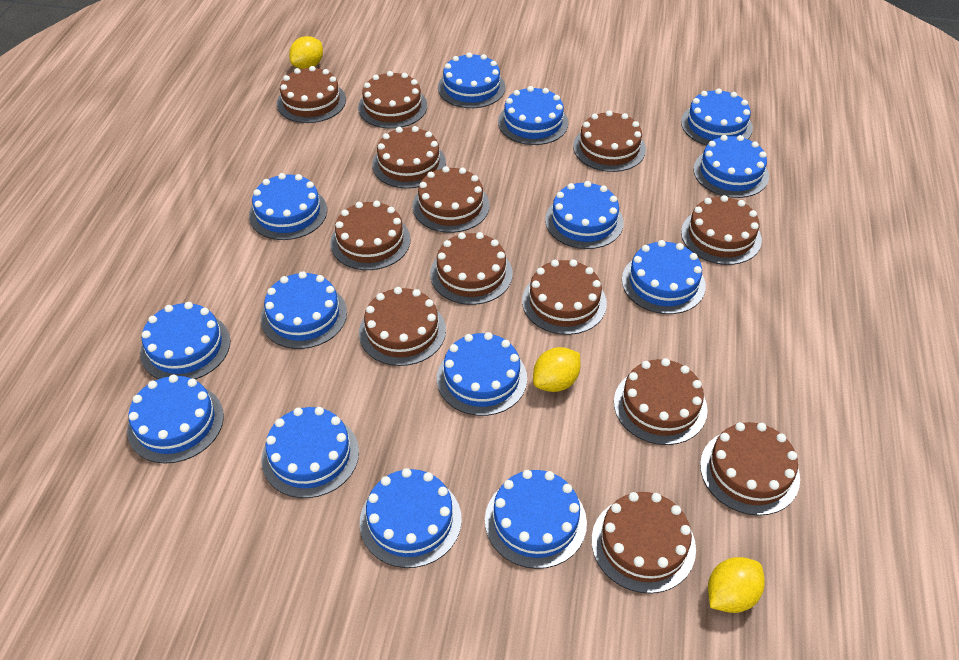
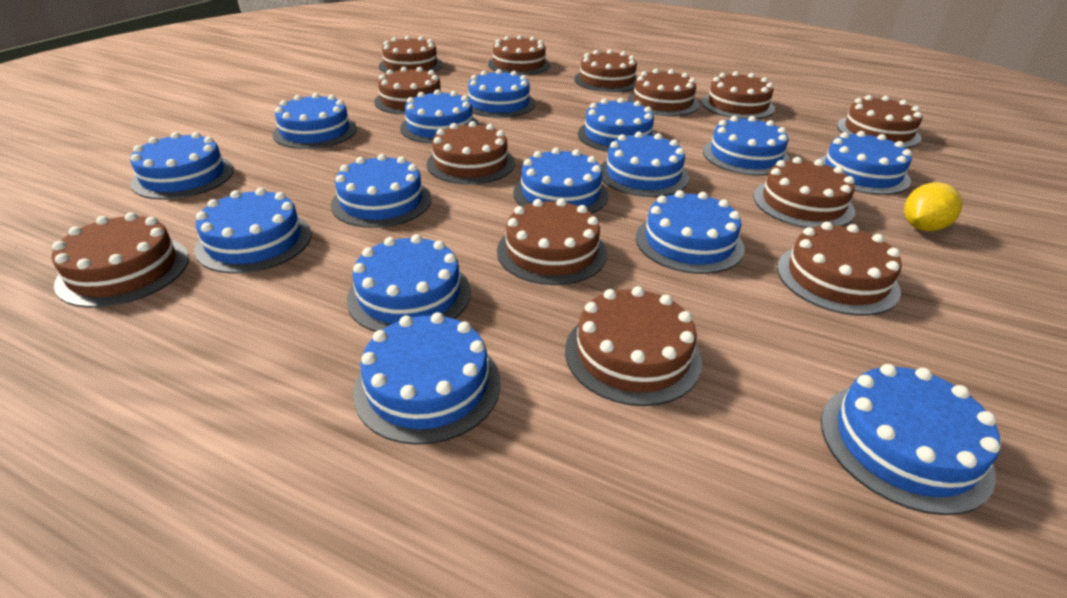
blue cake: [127,374,224,463] [140,302,230,380] [249,173,327,240] [261,271,347,349] [262,407,359,498] [360,468,462,568] [437,332,527,416] [438,52,505,108] [485,470,587,569] [498,86,569,145] [545,181,624,249] [622,240,706,314] [681,88,753,145] [693,135,769,198] = 14 -> [130,132,234,200] [194,188,312,273] [272,93,357,149] [331,154,431,228] [347,234,471,332] [353,312,501,445] [400,89,479,144] [468,69,535,118] [513,147,608,213] [578,98,657,152] [601,131,689,197] [636,190,745,274] [703,116,790,176] [819,131,912,195] [821,364,1001,515] = 15
yellow lemon: [289,36,323,69] [533,347,581,392] [708,557,765,613] = 3 -> [904,182,962,231] = 1

